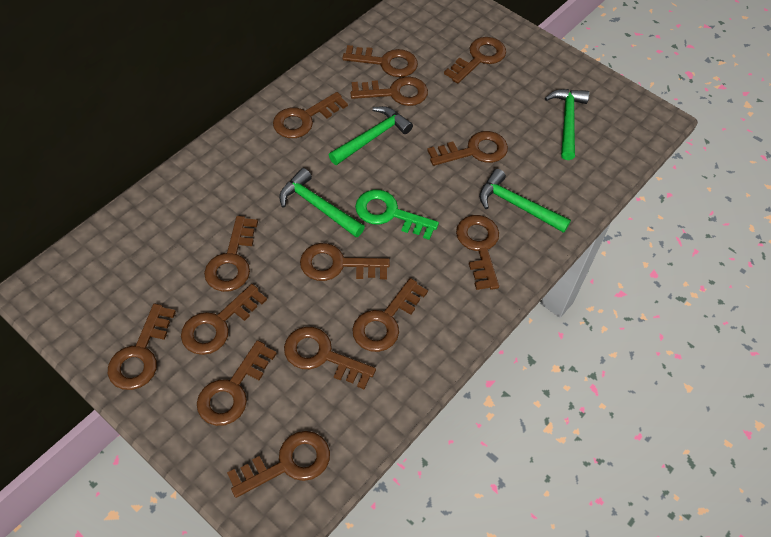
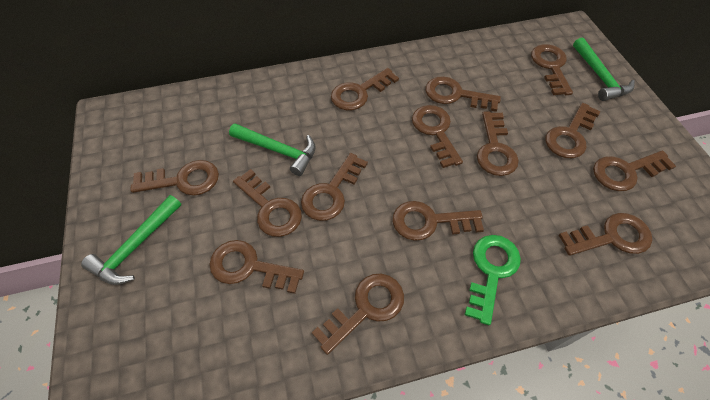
green hammer: [279,168,365,237] [329,106,413,165] [479,169,571,233] [545,89,589,160] = 4 -> [81,195,181,285] [229,123,316,176] [573,37,635,101] = 3

